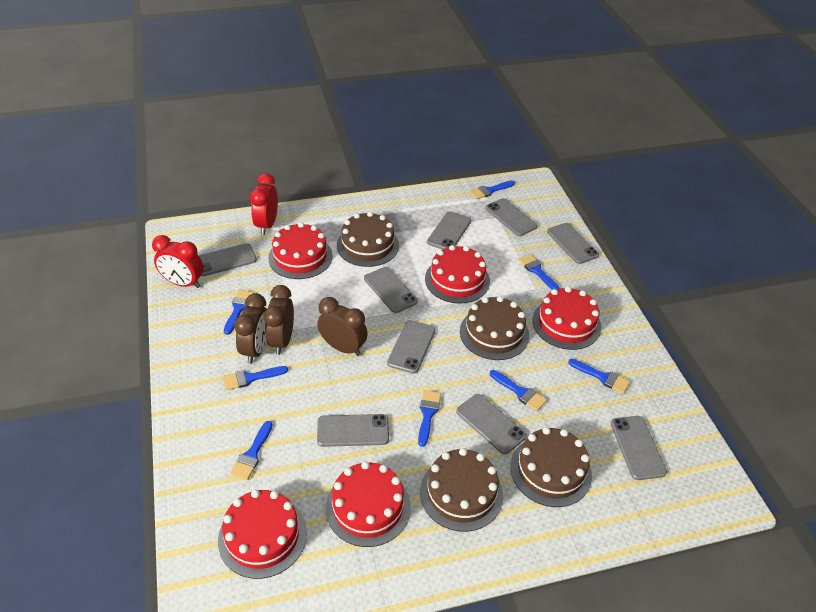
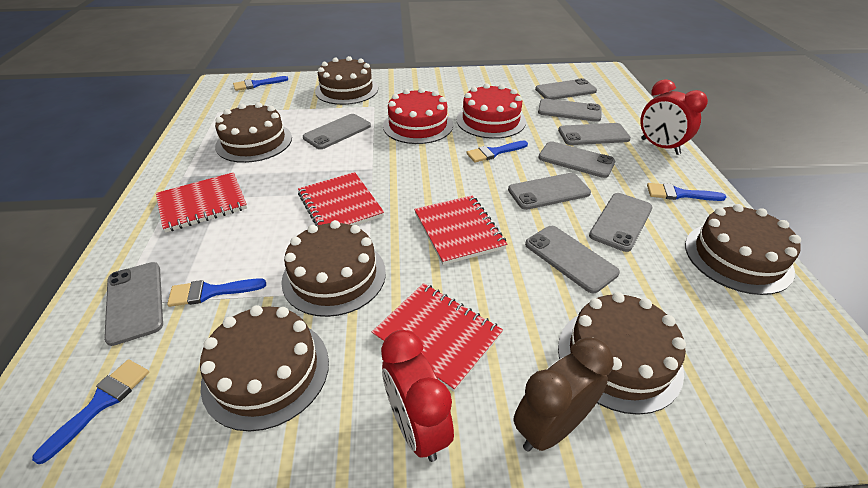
blue brush: [223,366,288,390] [224,290,254,335] [230,421,273,480] [418,390,441,447] [469,180,515,200] [490,370,547,411] [518,254,560,290] [568,359,630,394] = 8 -> [32,359,149,464] [167,278,266,307] [233,76,288,91] [466,141,528,162] [647,183,726,201] = 5
brown cake: [337,212,399,267] [420,448,503,532] [460,296,529,360] [510,427,592,507] = 4 -> [200,305,329,431] [215,102,292,163] [281,220,386,317] [315,56,378,105] [558,292,686,415] [685,204,801,295] = 6
brown clock: [234,293,267,364] [264,285,294,355] [317,297,368,356] = 3 -> [513,337,614,452] = 1
red cake: [218,490,307,579] [268,222,333,279] [325,461,411,547] [425,245,490,304] [532,287,601,350] = 5 -> [383,88,453,144] [456,83,526,139] = 2
red notebook: none = 0 -> [156,172,247,233] [298,172,384,226] [372,283,503,392] [414,195,507,265] = 4

